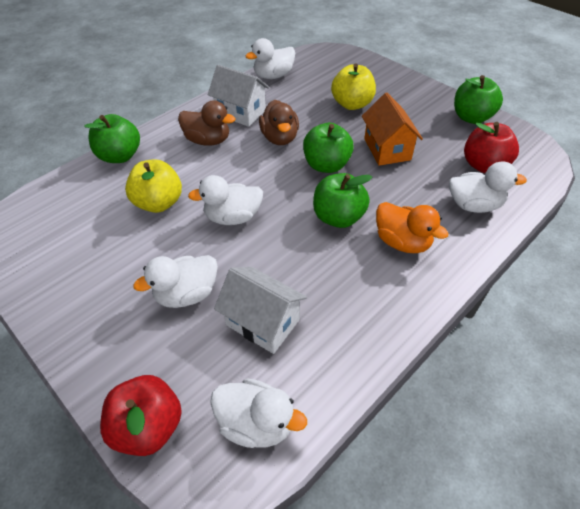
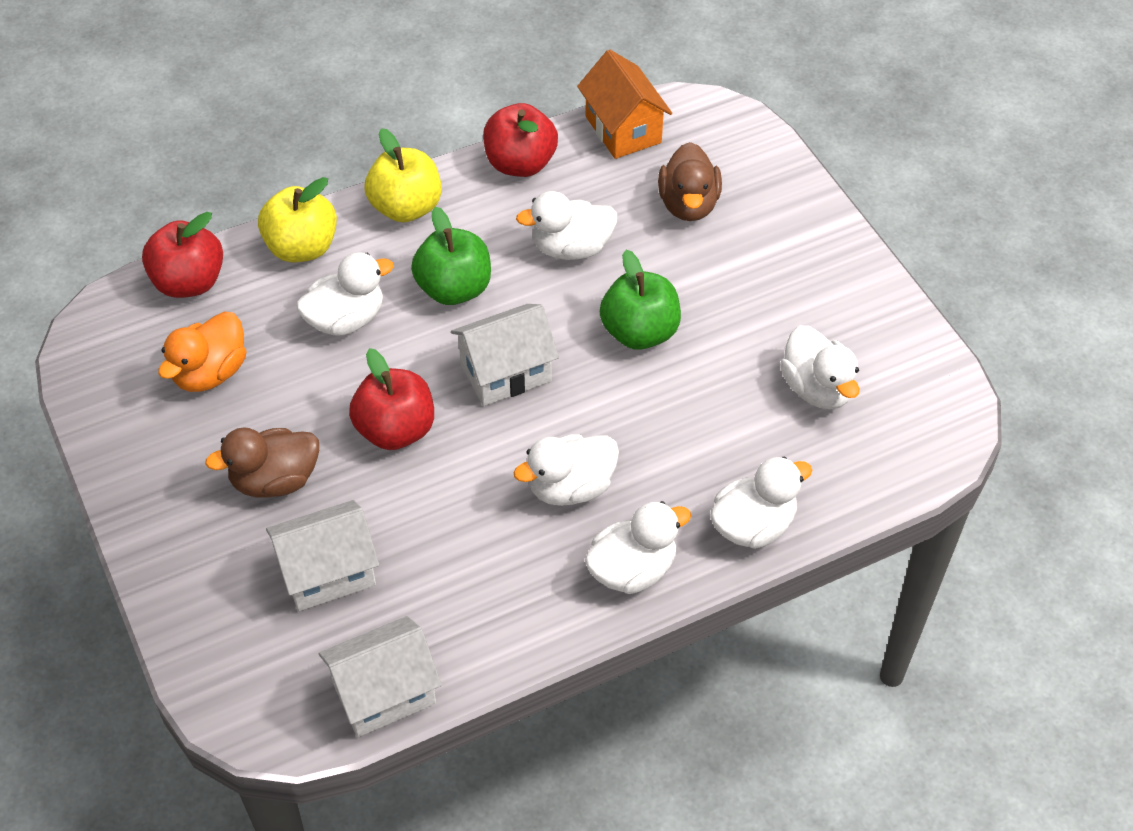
green apple: [84,114,140,163] [303,123,354,173] [313,173,372,228] [454,75,503,124] = 4 -> [411,207,491,305] [600,250,681,350] = 2
red apple: [100,375,182,456] [464,122,519,173] = 2 -> [142,212,223,298] [349,348,434,450] [483,103,558,177] = 3
white duck: [133,255,218,308] [188,175,263,225] [210,379,307,448] [246,38,295,79] [449,161,527,213] = 5 -> [296,252,394,336] [514,434,619,506] [516,191,618,260] [585,501,691,594] [710,457,812,549] [780,326,860,409] = 6
white house: [208,65,269,127] [214,267,307,354] = 2 -> [266,500,379,611] [319,616,442,737] [451,304,559,406] = 3

